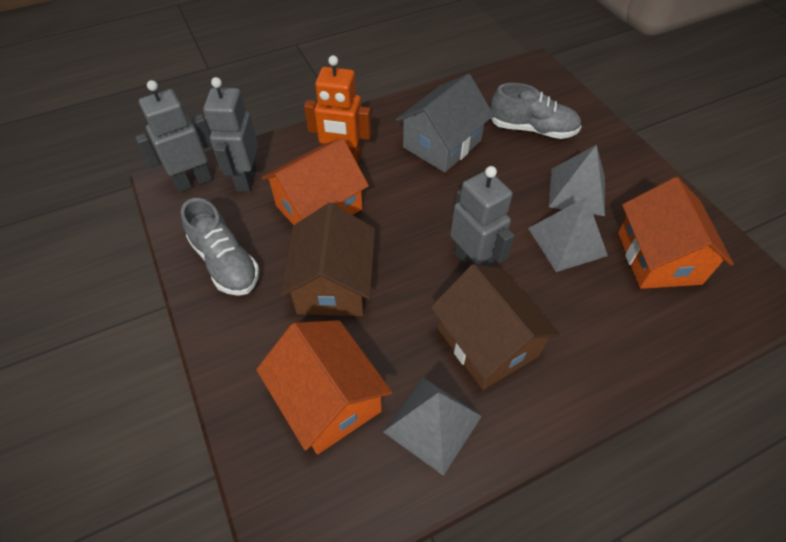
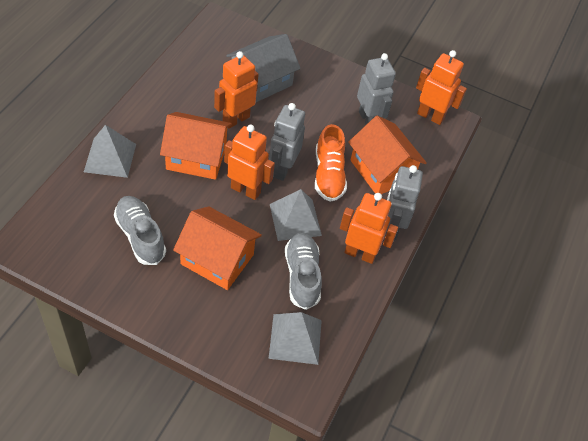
brown house: [280,203,375,316] [431,264,560,390] = 2 -> none = 0
orange robot: [304,55,371,164] = 1 -> [214,51,259,129] [224,124,275,200] [340,193,398,264] [416,50,467,125] = 4
orange shoe: none = 0 -> [315,124,347,202] = 1

